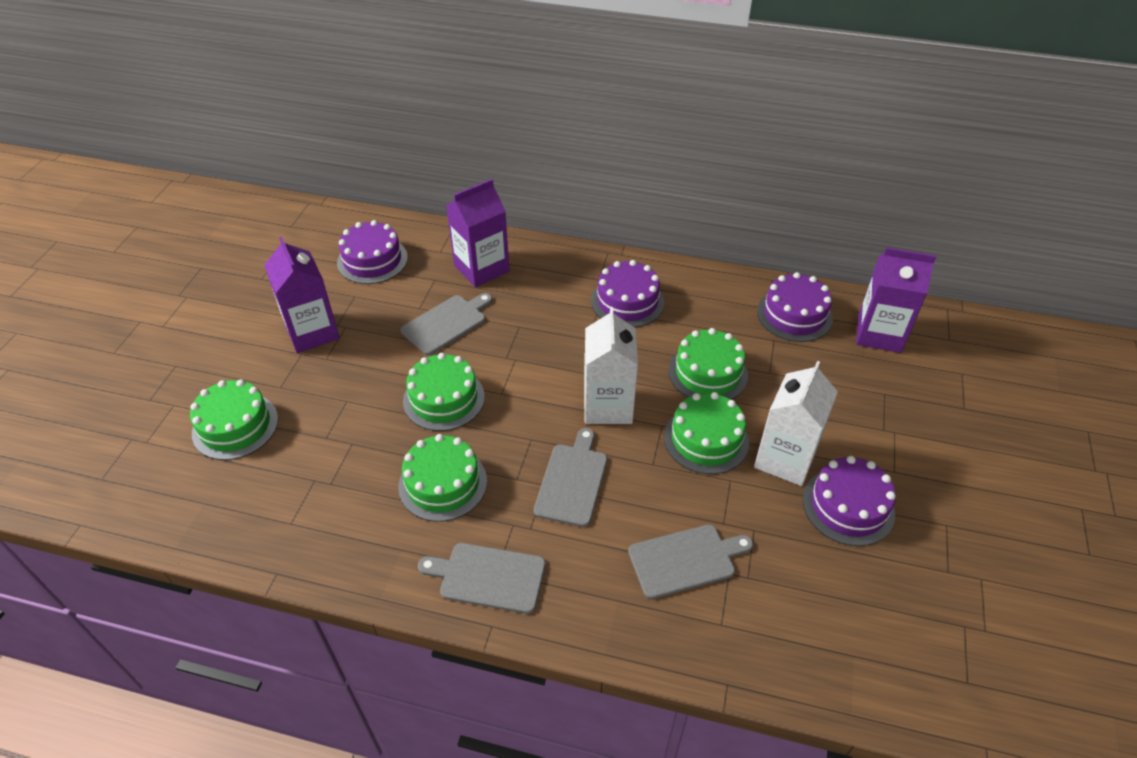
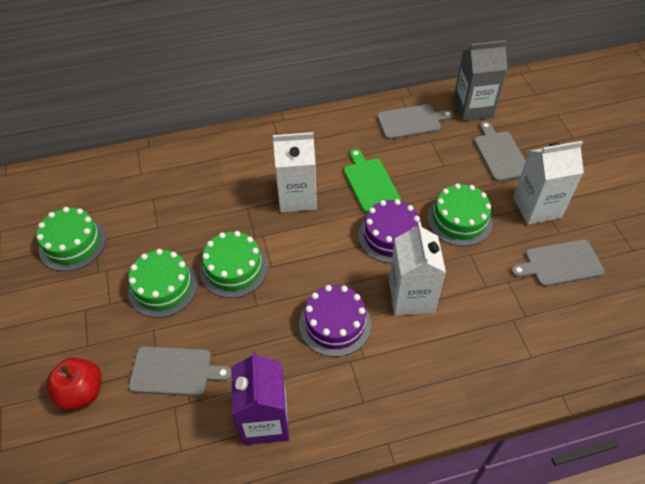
green cake: [190,379,278,460] [398,434,487,522] [403,353,485,431] [664,392,749,474] [668,328,748,400] = 5 -> [36,207,106,271] [128,249,198,318] [200,231,268,298] [427,183,493,246] = 4
green cutting board: none = 0 -> [344,149,401,213] = 1
grey carton: none = 0 -> [454,40,508,121] = 1
purple cake: [337,220,408,284] [591,260,664,327] [757,272,833,342] [803,456,896,546] = 4 -> [299,285,371,357] [358,199,421,263] = 2
purple carton: [264,236,340,353] [446,179,509,287] [856,247,936,353] = 3 -> [232,351,289,445] = 1
red apple: none = 0 -> [46,357,102,410] = 1
white carton: [584,307,638,424] [754,361,838,486] = 2 -> [273,132,317,212] [389,221,446,316] [513,141,584,225] = 3

